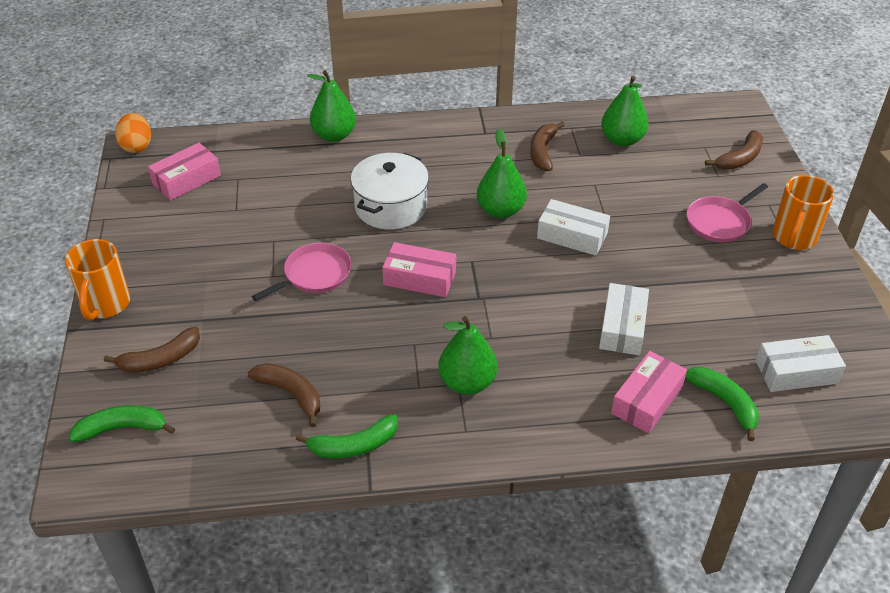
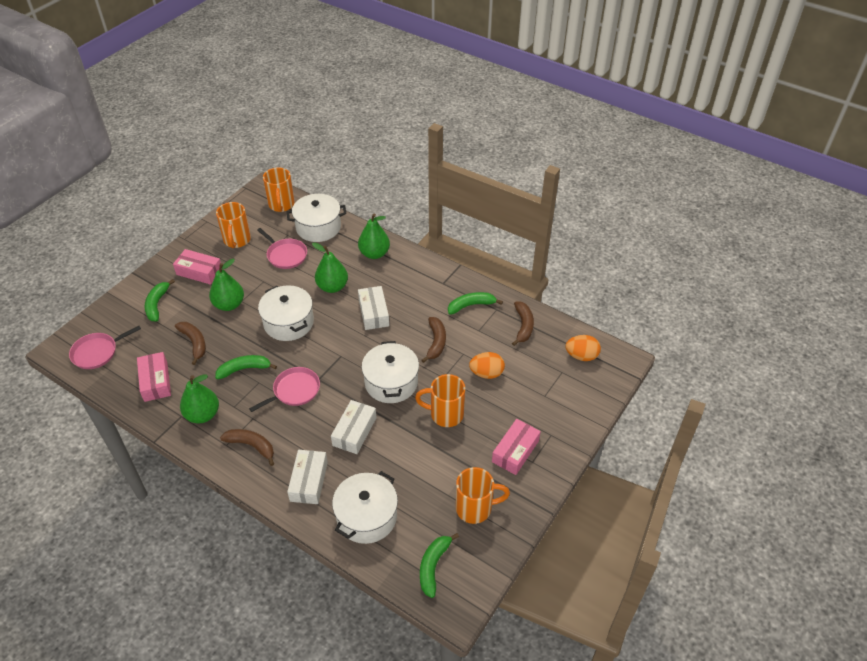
green banana: [69,405,175,442] [296,414,398,458] [685,367,759,441] = 3 -> [145,279,175,322] [215,355,277,379] [420,533,459,598] [448,292,503,315] = 4
orange egg: [115,113,151,153] = 1 -> [469,352,505,379] [566,335,601,361] = 2
orange mug: [65,239,130,321] [773,175,834,250] = 2 -> [216,202,251,248] [263,167,295,212] [415,374,465,427] [456,467,510,524] = 4
pink pan: [252,243,352,301] [686,183,768,243] = 2 -> [69,326,141,369] [249,367,320,412] [257,228,307,269] = 3
white pot: [350,153,429,230] = 1 -> [258,285,314,341] [287,194,346,242] [332,471,398,544] [362,341,419,403] = 4

